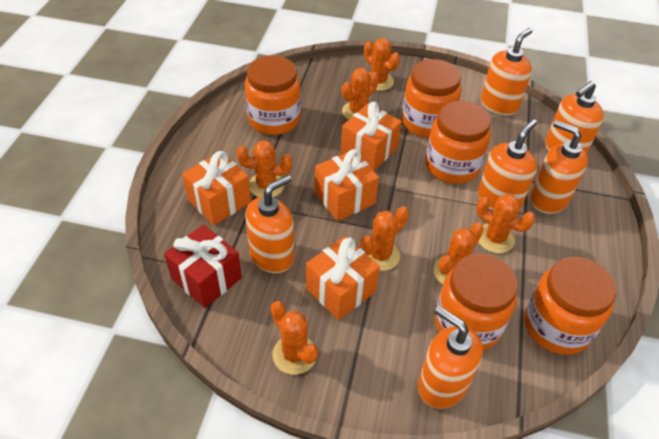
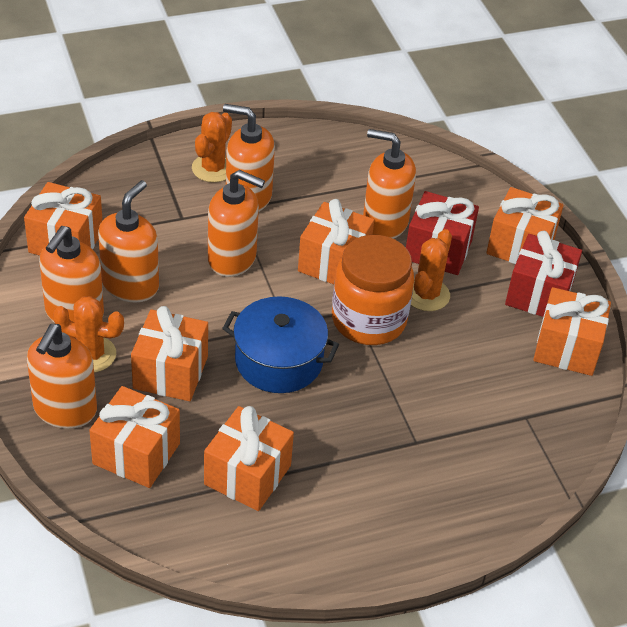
blue pot: none = 0 -> [222,296,339,393] = 1
orange cactus: [237,140,292,197] [271,301,318,375] [342,68,379,120] [360,206,409,271] [364,38,400,91] [434,222,484,284] [476,194,535,253] = 7 -> [53,296,124,373] [192,112,232,183] [411,229,452,311] = 3
orange gift: [182,151,251,225] [306,236,380,320] [315,149,379,221] [341,102,402,171] = 4 -> [24,182,103,256] [89,386,180,488] [131,306,208,401] [204,406,294,511] [298,199,374,284] [486,187,564,264] [533,287,611,376] = 7
orange jar: [245,56,301,135] [402,59,461,138] [425,101,491,184] [435,253,518,351] [524,257,617,355] = 5 -> [332,235,414,345] = 1
red gift: [164,225,242,308] = 1 -> [406,191,479,275] [505,231,582,317] = 2

